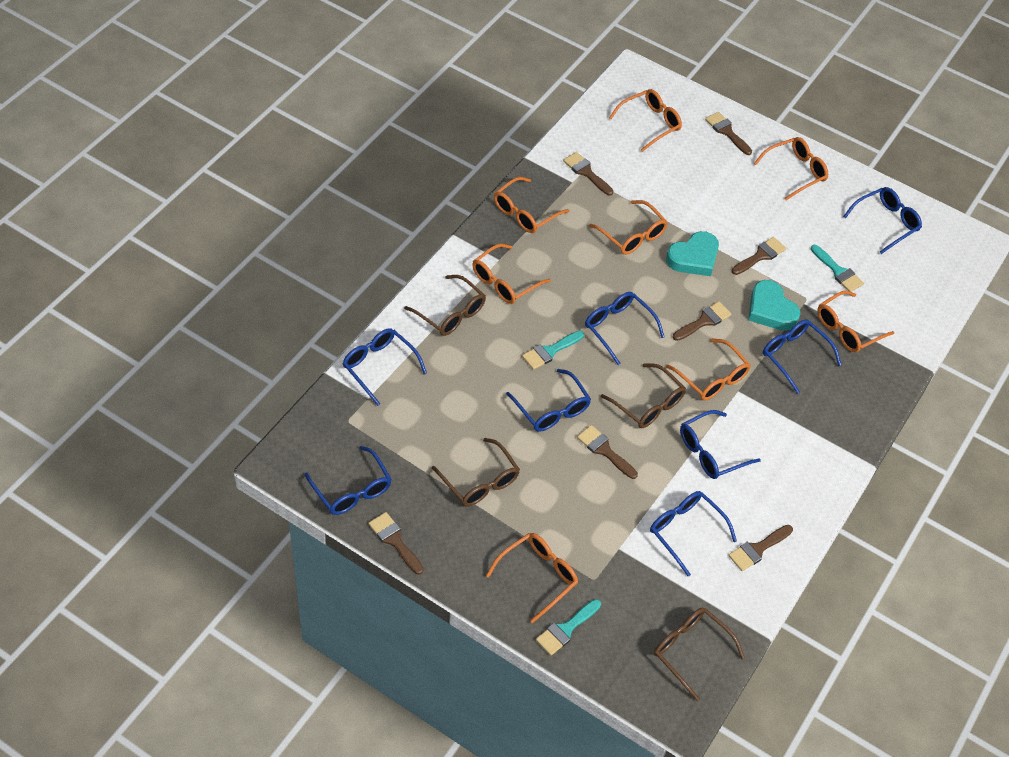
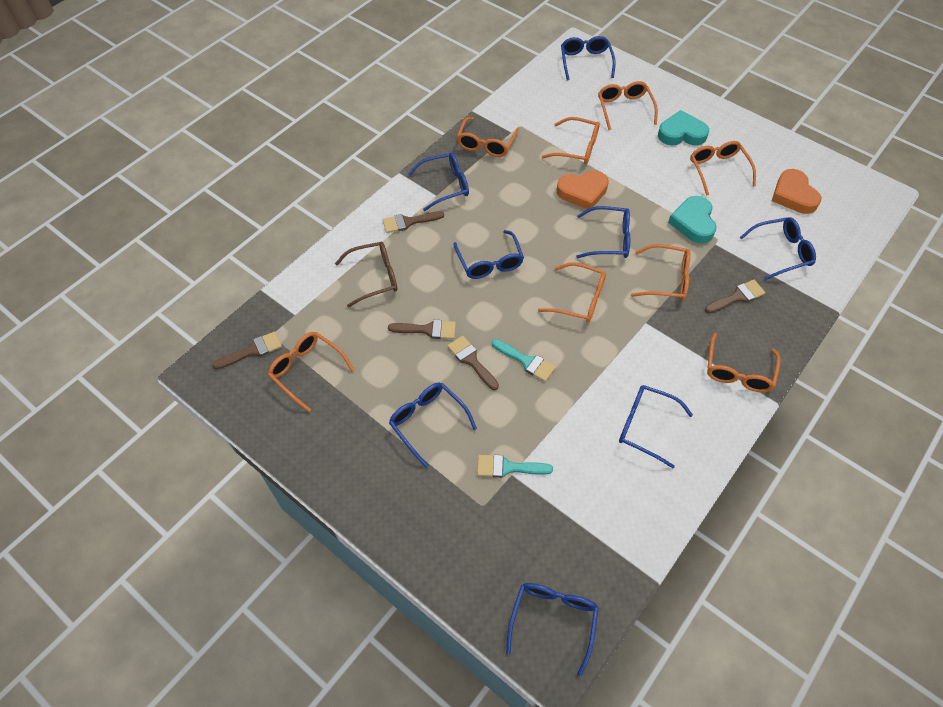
brown brush: [368,512,424,574] [563,152,613,196] [577,425,638,479] [673,302,731,341] [705,112,752,155] [728,525,793,571] [732,237,786,275] = 7 -> [212,331,282,369] [383,211,444,233] [388,320,456,339] [447,336,499,390] [705,280,765,313] = 5
brown glasses: [404,275,486,336] [432,438,520,507] [601,363,686,428] [654,608,745,701] = 4 -> [335,242,398,308] = 1
orange heart: none = 0 -> [557,170,609,209] [772,169,822,214] = 2
turquoise brush: [522,331,584,370] [536,599,601,656] [811,245,864,292] = 3 -> [477,455,553,478] [492,339,556,382] = 2

